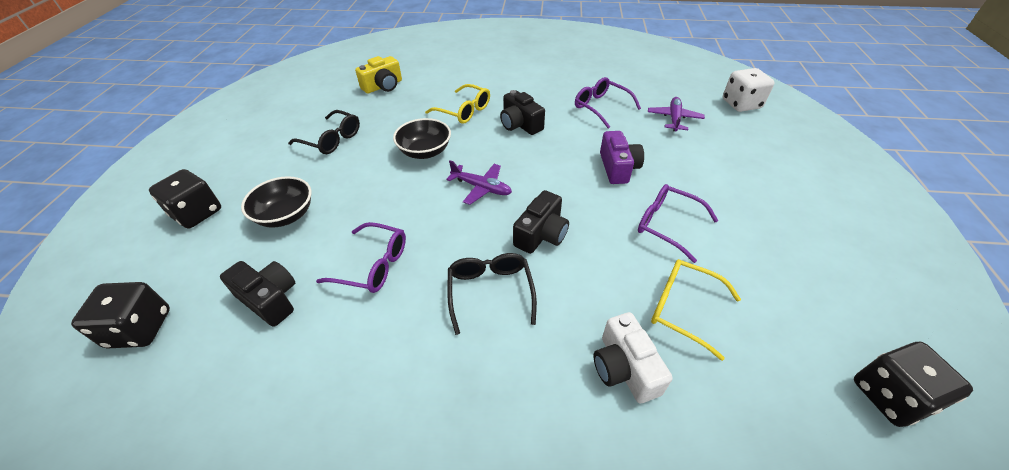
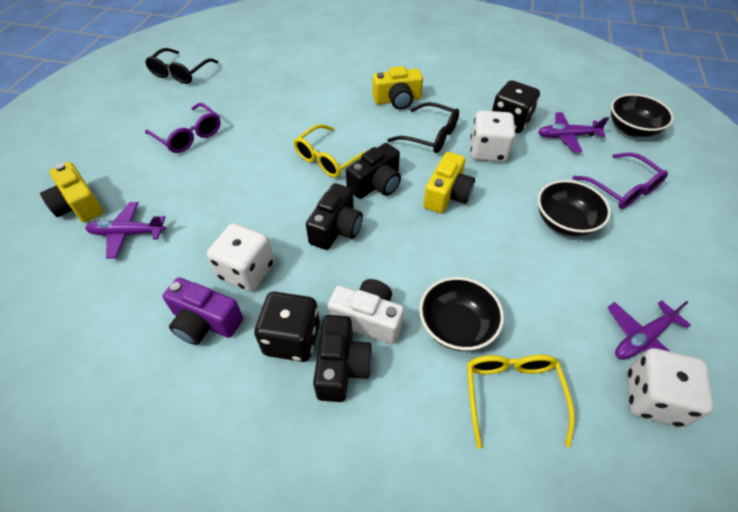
black bowl: [241,176,312,228] [393,118,451,159] = 2 -> [419,277,504,351] [538,180,611,237] [611,94,674,137] = 3
black dice: [71,282,170,349] [149,169,221,228] [854,342,973,427] = 3 -> [254,292,320,362] [492,80,540,133] = 2
purple glasses: [316,222,406,293] [575,77,641,129] [638,184,718,263] = 3 -> [145,103,221,153] [573,153,668,209] = 2
purple plane: [446,161,512,205] [648,97,705,131] = 2 -> [85,202,166,259] [538,112,609,152] [607,300,691,360] = 3
white dice: [723,68,775,112] = 1 -> [207,223,274,291] [470,110,515,162] [627,348,714,427] = 3
yellow camera: [355,56,402,94] = 1 -> [40,162,104,223] [372,66,423,110] [423,152,475,213] = 3

